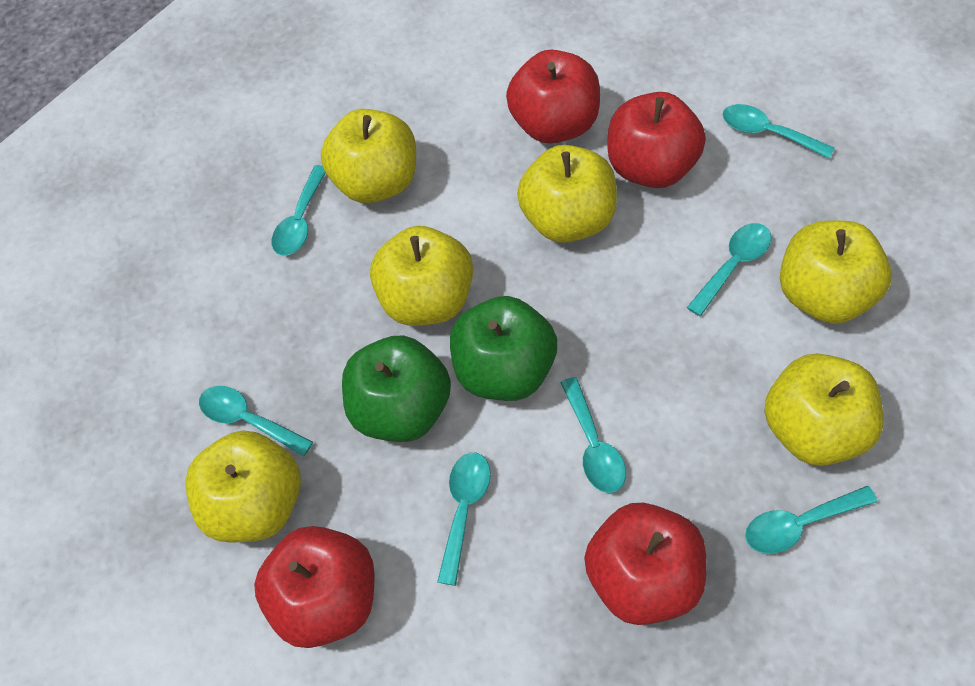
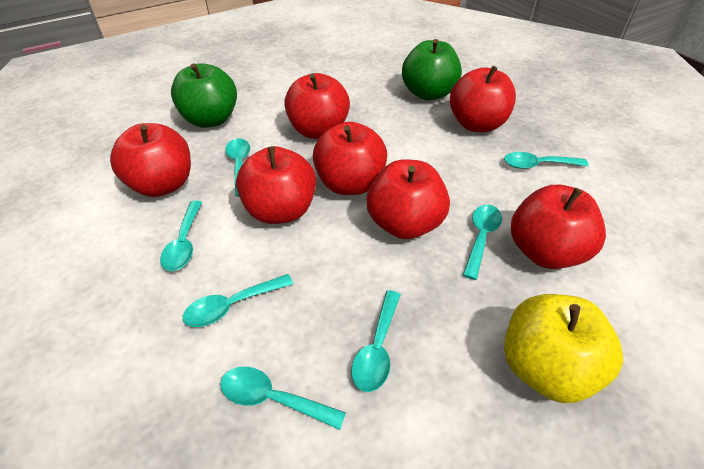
red apple: [254,526,375,648] [506,50,600,143] [584,503,706,625] [607,92,706,188] = 4 -> [110,123,191,197] [236,146,316,224] [284,73,350,139] [313,122,387,195] [367,159,450,239] [450,66,516,132] [511,185,606,269] = 7
yellow apple: [185,430,301,543] [321,109,416,203] [370,226,473,326] [517,145,617,243] [764,354,884,466] [780,221,892,324] = 6 -> [504,294,623,403] = 1

